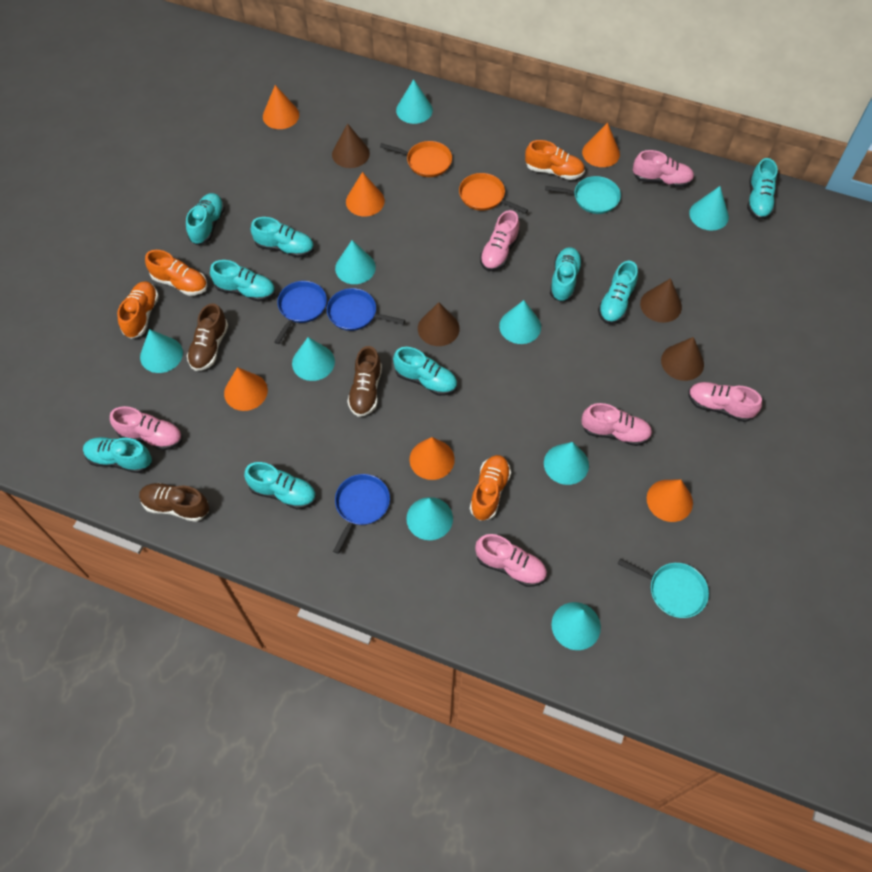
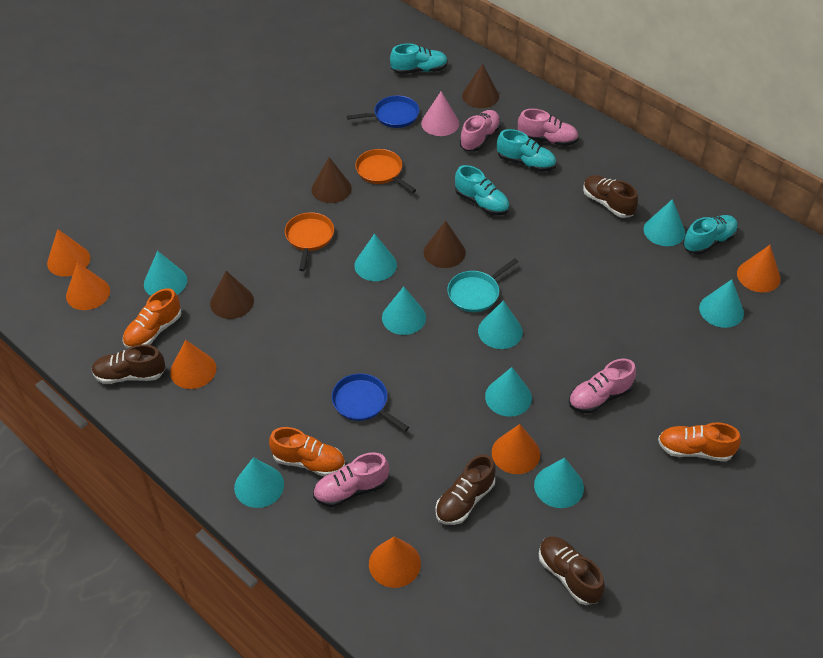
blue pan: [274,281,327,344] [327,288,405,331] [333,474,390,554] = 3 -> [332,373,409,431] [347,96,419,128] = 2
brown shoe: [139,483,209,522] [187,303,228,371] [347,346,382,417] = 3 -> [91,344,165,384] [435,454,496,525] [539,536,605,605] [583,175,638,218] = 4
orange shoe: [117,281,159,339] [145,250,207,296] [470,455,511,521] [525,140,585,180] = 4 -> [123,288,181,349] [269,427,345,477] [658,422,741,462] = 3
pink cone: none = 0 -> [421,91,459,136] = 1
pink shoe: [110,406,182,450] [475,534,547,587] [480,210,520,271] [581,403,652,446] [633,150,694,188] [688,382,762,422] = 6 -> [313,452,389,507] [460,110,501,152] [518,109,579,146] [569,359,636,413] = 4
turquoise pan: [545,176,621,214] [618,559,709,618] = 2 -> [447,258,518,312] = 1
turquoise shoe: [83,437,152,473] [186,193,225,245] [210,260,275,302] [244,462,316,509] [251,217,314,258] [393,347,457,396] [550,247,582,302] [598,261,638,324] [747,158,778,220] = 9 -> [390,43,448,74] [455,165,509,215] [497,129,556,172] [683,215,738,254] = 4

